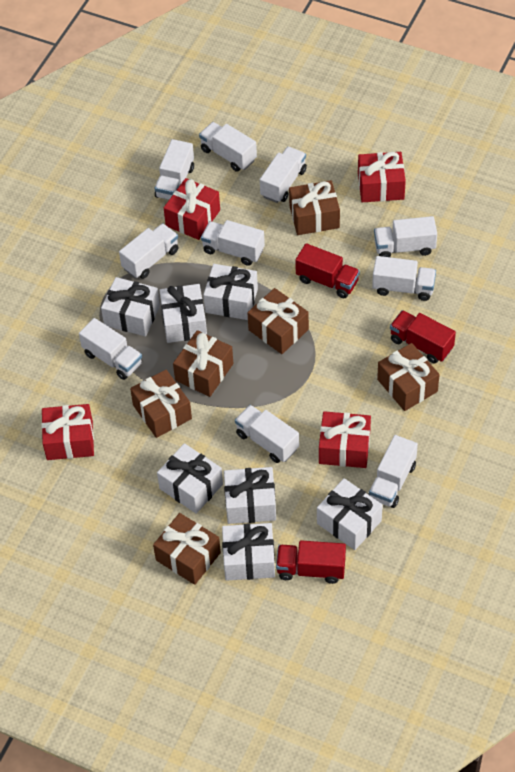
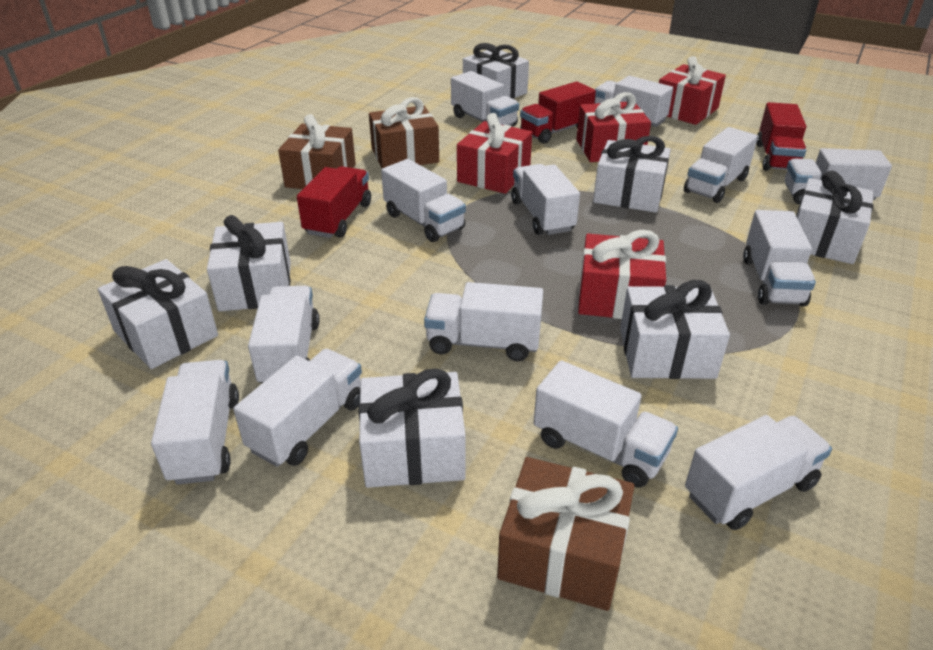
brown gift: [130,370,192,438] [153,513,221,585] [173,330,233,397] [247,288,309,354] [289,180,340,235] [377,343,440,411] = 6 -> [278,114,356,189] [369,97,439,168] [497,457,635,611] = 3
white truck: [79,318,142,380] [119,223,179,279] [155,139,194,200] [199,122,257,172] [201,220,265,266] [235,405,299,463] [260,146,307,203] [368,435,418,508] [372,256,436,301] [374,216,437,257] = 10 -> [151,360,239,485] [233,349,362,467] [248,286,320,383] [381,159,466,242] [424,282,543,361] [451,71,519,126] [511,164,580,235] [534,361,678,488] [594,76,673,127] [684,127,758,203] [685,415,832,530] [743,210,816,307] [785,148,892,205] = 13

